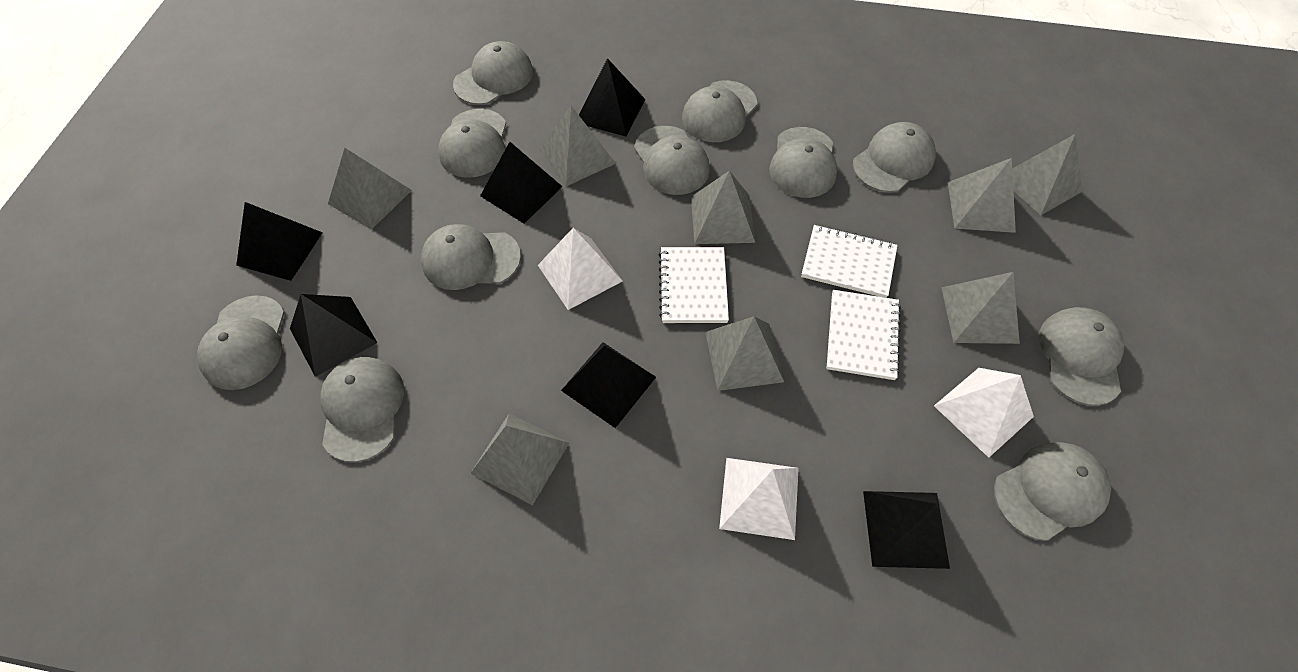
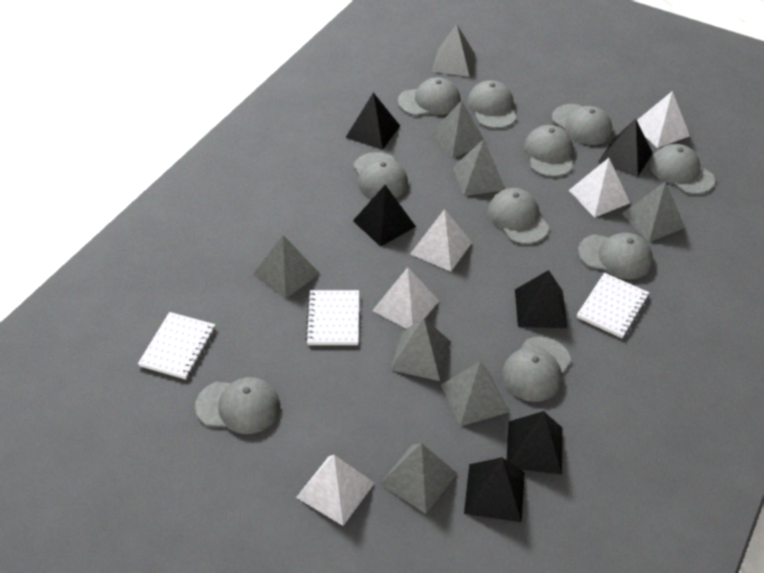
grey cap: [197,295,285,390] [320,357,404,462] [421,224,521,290] [438,109,506,178] [453,41,533,105] [634,126,710,195] [682,80,757,142] [769,127,837,198] [853,122,936,193] [994,442,1111,541] [1039,307,1124,406] = 11 -> [195,377,280,434] [353,152,408,199] [398,77,461,116] [467,80,517,128] [487,188,549,244] [502,337,571,402] [524,125,573,177] [552,104,613,145] [578,233,653,279] [650,144,715,194] = 10
white pyramid: [538,228,623,310] [719,458,799,540] [934,368,1034,458] = 3 -> [296,455,375,526] [372,267,439,329] [410,209,472,272] [569,158,630,218] [637,91,690,148] = 5

